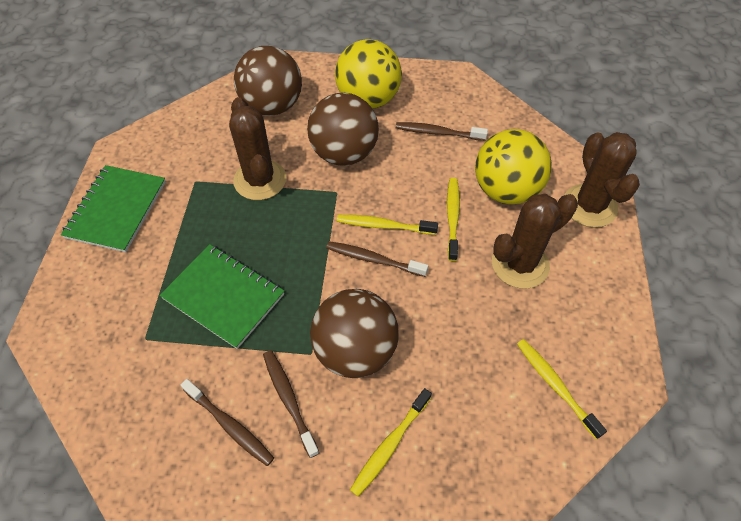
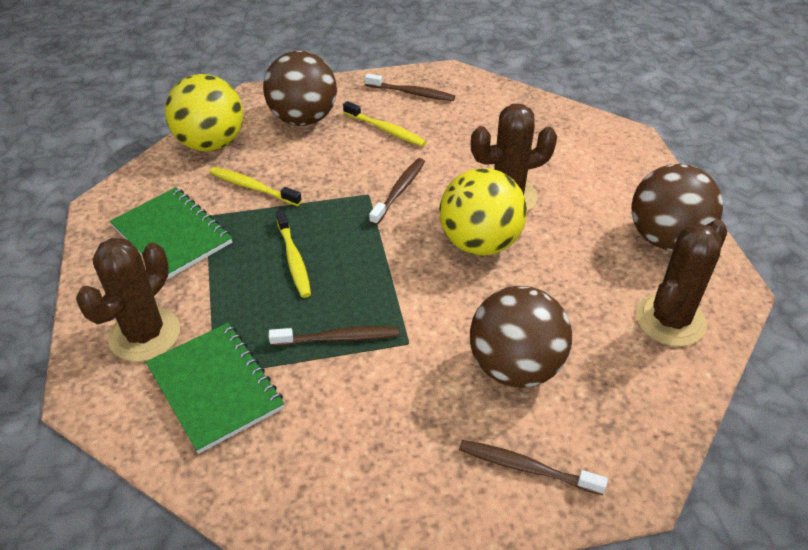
yellow toothbrush: [337,215,438,235] [350,388,432,497] [447,178,460,261] [517,339,607,439] = 4 -> [210,167,302,206] [276,209,311,298] [343,101,427,147] = 3

